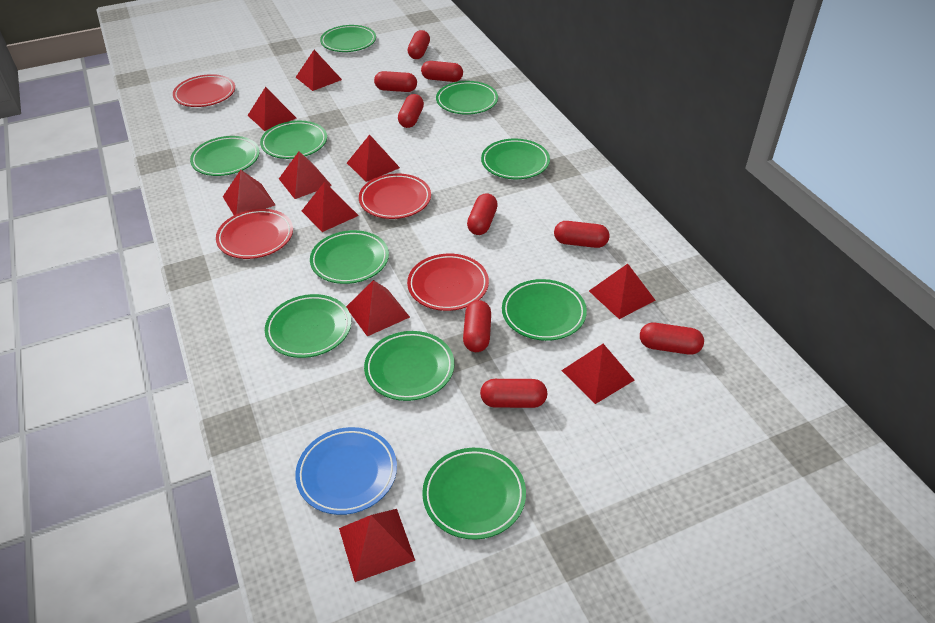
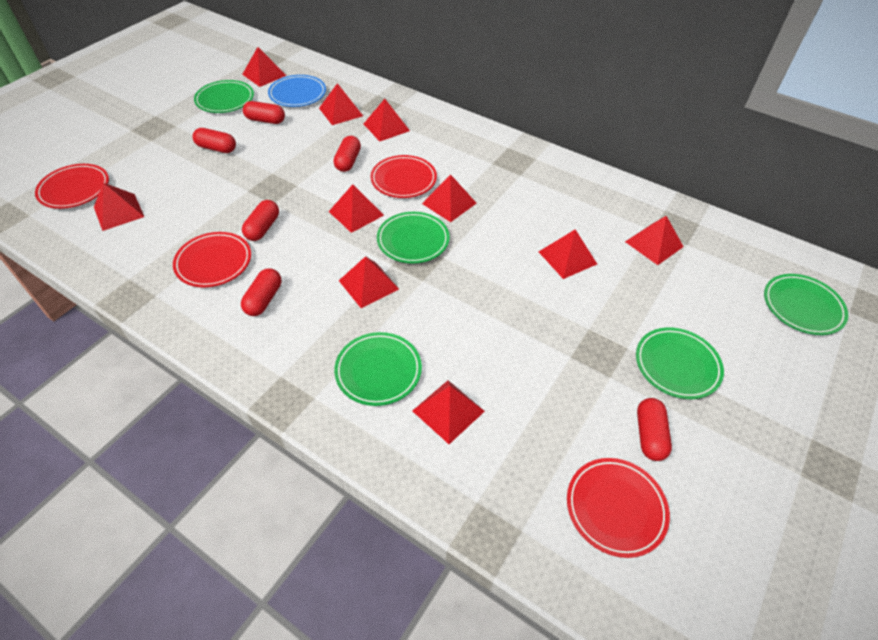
green plate: [190,136,260,176] [260,121,327,159] [265,294,351,358] [310,230,389,284] [320,25,376,52] [364,331,454,401] [422,448,526,539] [436,81,498,115] [481,139,550,179] [502,279,587,341] = 10 -> [194,80,254,113] [334,332,422,406] [377,212,450,263] [636,327,724,399] [764,274,848,335] = 5
red capsule: [374,71,417,92] [398,94,424,128] [408,30,430,59] [421,61,463,82] [463,300,491,352] [467,193,498,235] [480,379,547,408] [554,221,609,248] [640,323,704,355] = 9 -> [192,128,236,153] [241,268,281,316] [242,200,279,241] [243,101,285,124] [334,136,361,172] [637,398,672,461] = 6

